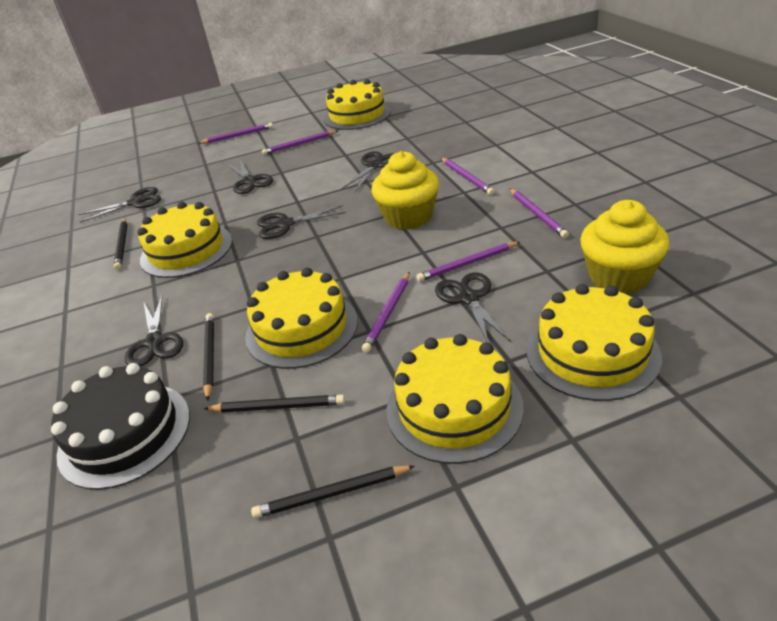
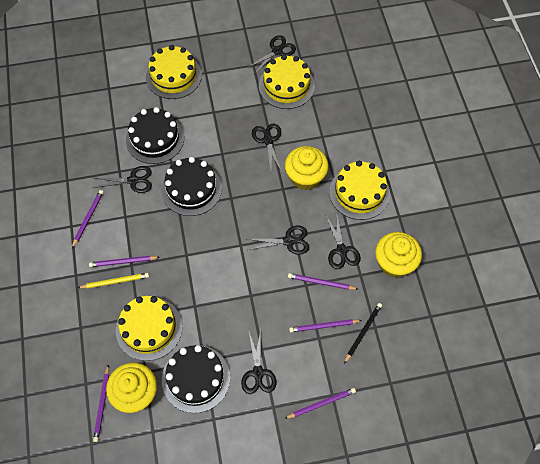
black cake: [51,363,190,490] = 1 -> [126,107,184,164] [161,157,222,216] [162,345,230,413] = 3
black pencil: [114,218,127,270] [203,313,214,401] [204,395,345,413] [251,465,415,519] = 4 -> [344,303,382,364] = 1
yellow cake: [137,202,232,278] [245,268,358,369] [324,79,391,130] [386,334,524,464] [527,284,662,401] = 5 -> [116,296,182,361] [146,45,202,99] [259,55,315,109] [329,161,390,220] = 4
yellow cupcake: [371,151,439,230] [580,200,669,294] = 2 -> [106,363,157,413] [285,146,329,190] [375,232,422,278] = 3
yellow pencil: none = 0 -> [78,273,149,289] = 1

